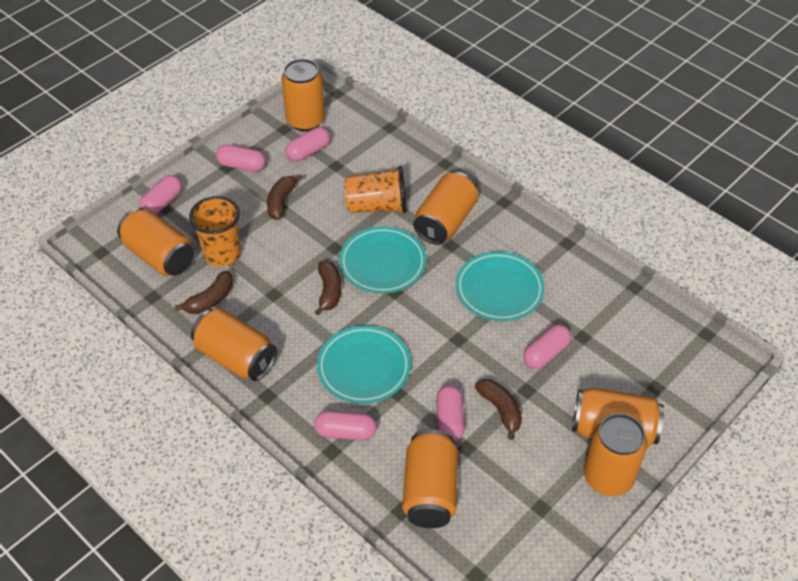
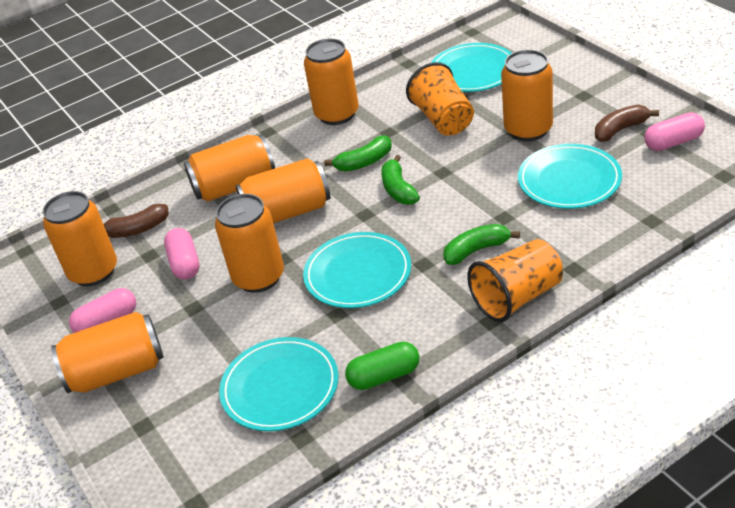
brown banana: [175,271,233,314] [267,174,303,220] [315,261,341,315] [475,379,522,440] = 4 -> [104,204,169,238] [595,104,659,142] = 2
green banana: none = 0 -> [324,135,392,172] [381,155,420,205] [443,224,520,265] = 3
green capsule: none = 0 -> [345,342,419,390] = 1
pink capsule: [139,175,182,215] [216,145,266,172] [285,127,330,162] [314,410,377,440] [436,385,464,442] [523,324,571,369] = 6 -> [69,288,136,333] [164,228,199,280] [644,112,705,151] = 3
turquoise plate: [317,326,411,404] [339,226,426,293] [456,251,545,321] = 3 -> [219,337,338,431] [303,232,411,308] [431,43,512,92] [518,144,622,209] = 4

